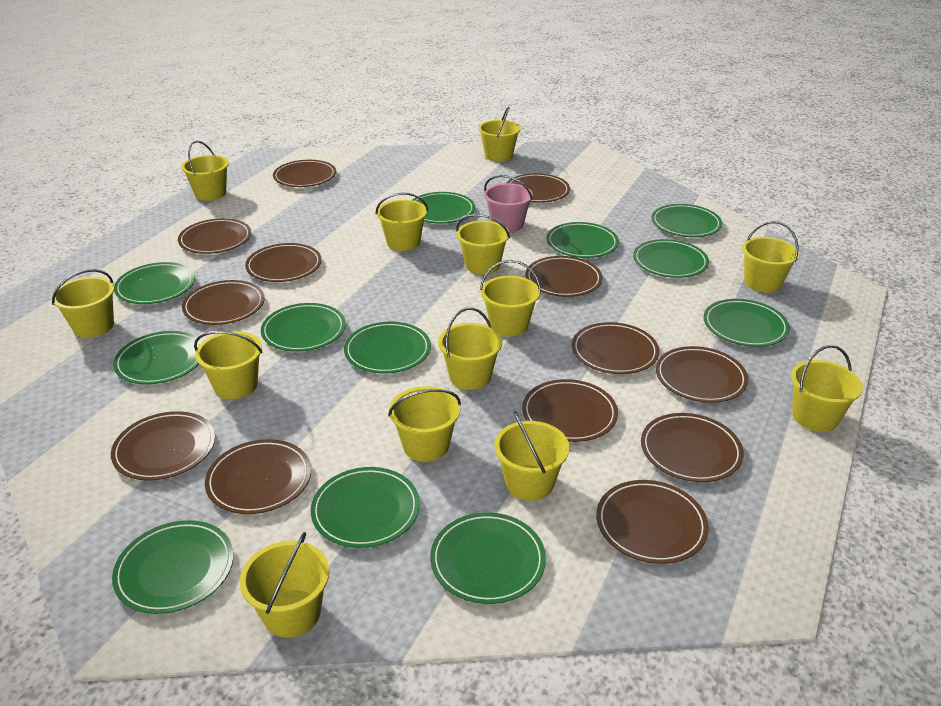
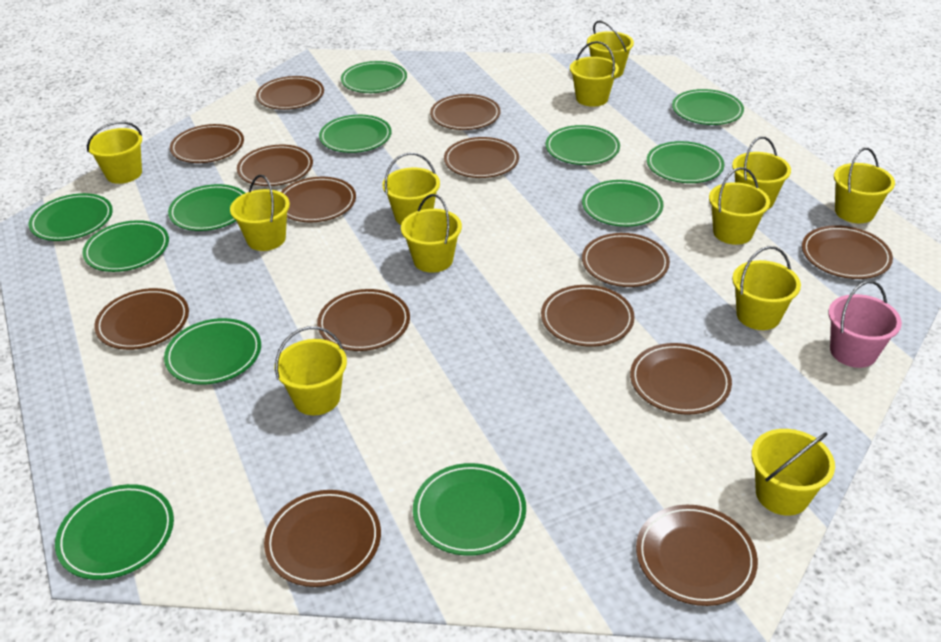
brown plate: [111,411,215,480] [178,218,251,254] [182,280,265,325] [205,439,311,514] [245,243,322,282] [273,160,336,187] [507,173,570,203] [522,379,618,442] [525,256,602,297] [572,322,659,374] [596,480,709,564] [641,413,744,482] [656,346,748,403] = 13 -> [94,288,189,350] [170,124,244,163] [237,145,313,186] [256,76,324,110] [264,490,381,587] [281,177,356,222] [317,289,410,351] [430,94,500,130] [444,137,519,178] [541,285,635,347] [582,233,670,287] [630,343,732,415] [636,505,758,606] [802,225,893,279] = 14
yellow bucket: [51,269,115,338] [181,141,229,201] [194,331,262,399] [240,532,329,638] [376,193,428,251] [388,386,461,462] [438,308,502,390] [456,214,510,274] [478,107,521,162] [480,260,541,336] [494,410,569,501] [742,221,799,293] [791,345,863,432] = 13 -> [87,121,142,184] [230,175,290,251] [275,326,347,415] [382,152,440,225] [401,194,462,273] [570,41,619,107] [587,21,634,79] [709,167,770,245] [732,137,791,209] [732,246,801,330] [751,429,835,516] [834,148,895,223] = 12

